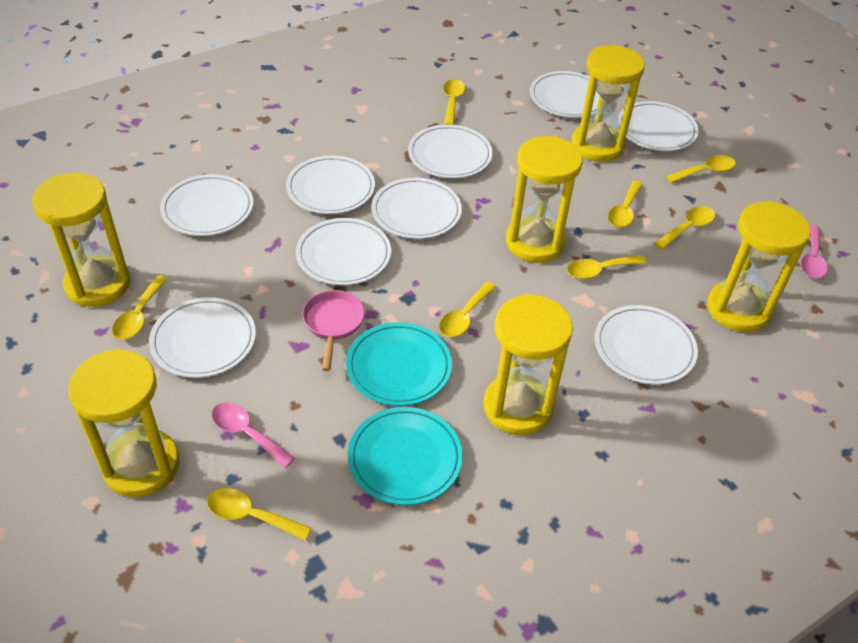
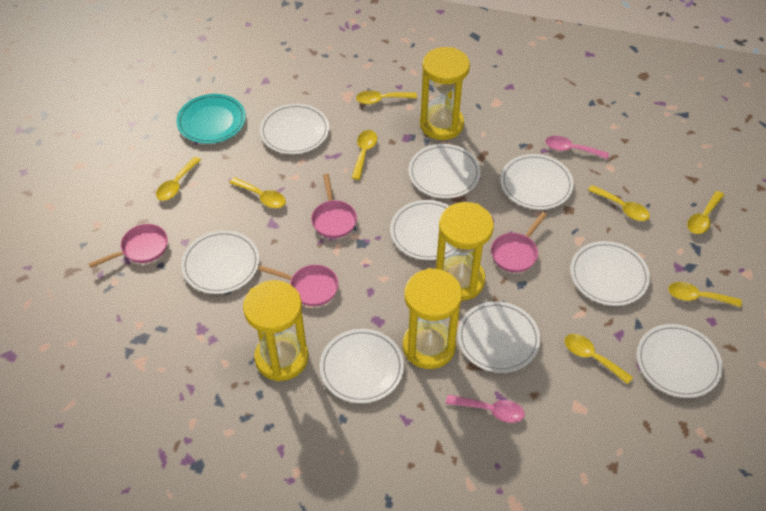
pink pan: [302,290,365,371] = 1 -> [88,224,168,268] [258,265,339,306] [311,174,357,238] [491,212,547,273] = 4
turquoise plate: [346,322,452,406] [348,407,463,505] = 2 -> [176,94,246,144] = 1
yellow hourglass: [32,173,131,307] [68,349,179,497] [484,294,573,435] [506,136,583,263] [571,44,645,162] [707,201,810,332] = 6 -> [243,280,308,381] [403,268,462,369] [420,47,470,140] [436,202,494,301] = 4

